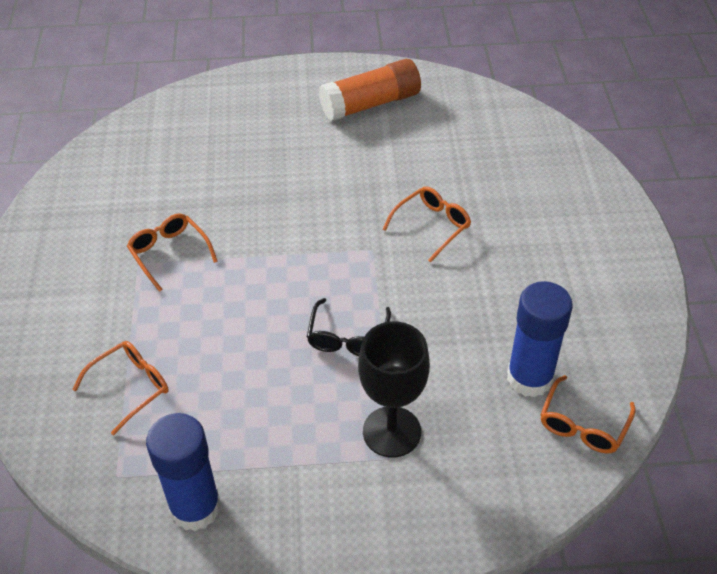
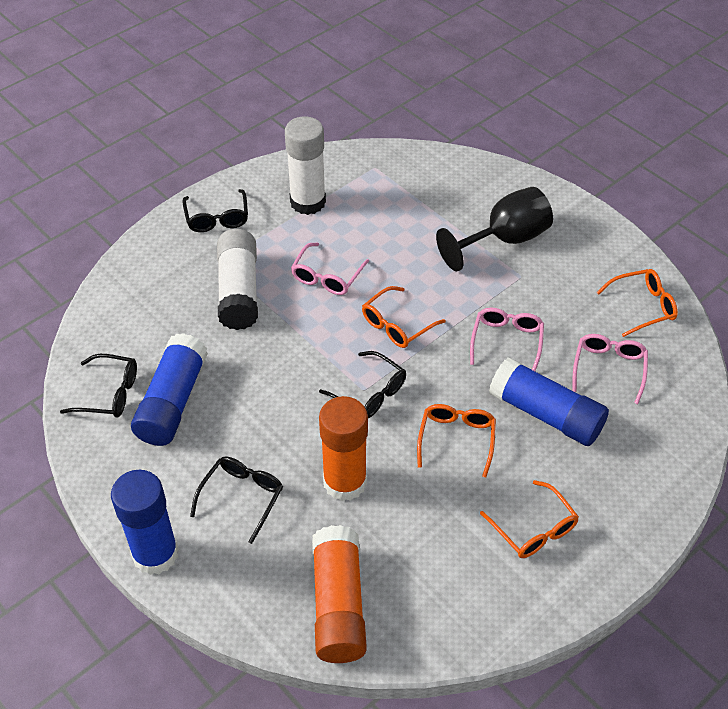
black glasses: [307,298,391,356] = 1 -> [60,354,137,418] [182,189,248,232] [190,457,283,544] [319,351,406,418] = 4
blue glue stick: [146,413,221,531] [507,281,573,398] = 2 -> [111,470,178,575] [131,333,208,446] [489,358,609,446] = 3
orange glue stick: [319,59,421,121] = 1 -> [312,525,367,663] [319,396,368,501] = 2
pink glasses: none = 0 -> [291,243,369,295] [470,308,544,371] [572,334,648,404] = 3
white glue stick: none = 0 -> [217,229,258,330] [285,116,326,215] = 2

